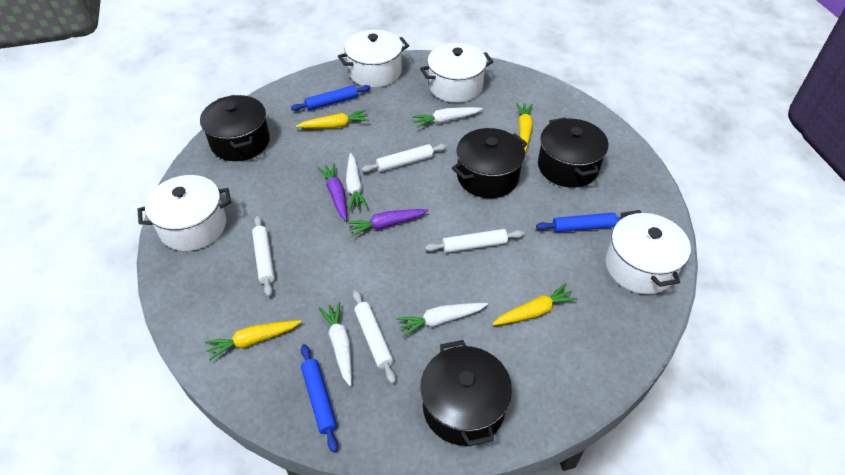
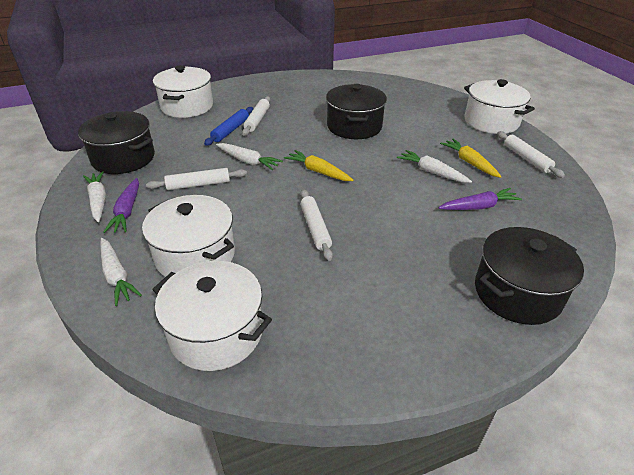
black pot: [200,95,270,161] [420,340,512,446] [452,128,527,198] [538,117,608,188] = 4 -> [78,111,155,174] [326,84,387,139] [475,227,584,325] = 3
blue rolling pin: [291,85,370,111] [301,344,338,453] [536,213,626,232] = 3 -> [204,107,253,146] = 1
yellow carrot: [205,320,301,361] [296,110,369,128] [492,284,578,325] [516,103,533,152] = 4 -> [284,150,354,181] [440,139,502,178] = 2

